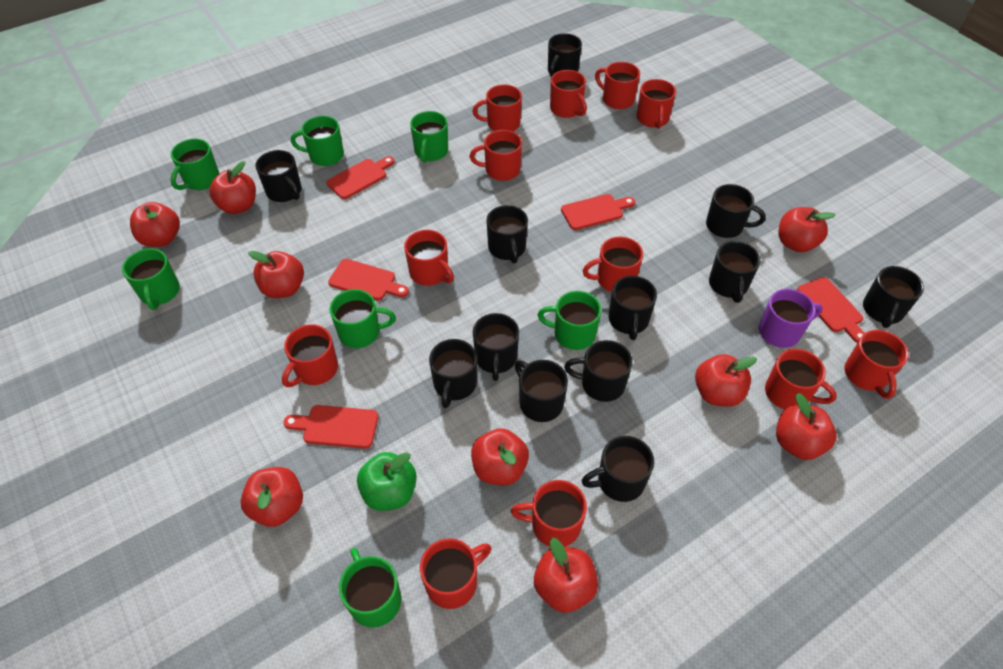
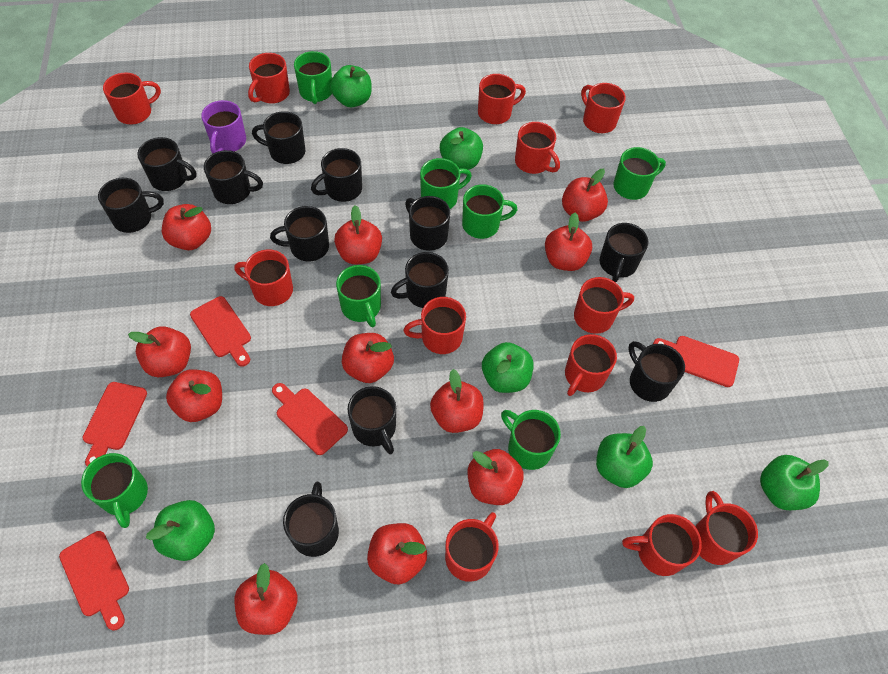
green apple: [357,452,417,511] = 1 -> [146,500,215,561] [330,65,372,107] [440,127,483,170] [482,342,533,393] [596,426,653,488] [760,455,829,510] = 6
red apple: [130,202,180,247] [209,161,256,214] [241,467,303,527] [248,251,304,298] [471,428,529,485] [534,538,598,613] [695,354,757,407] [776,393,836,460] [778,207,836,252] = 9 -> [128,326,191,377] [162,204,211,250] [166,369,222,422] [234,563,297,635] [334,205,382,264] [342,333,394,383] [367,523,427,585] [430,369,484,433] [468,449,524,505] [545,212,592,271] [562,169,608,222] = 11

